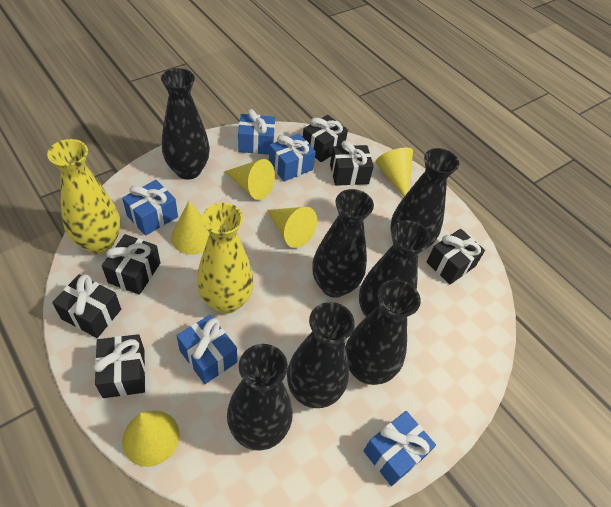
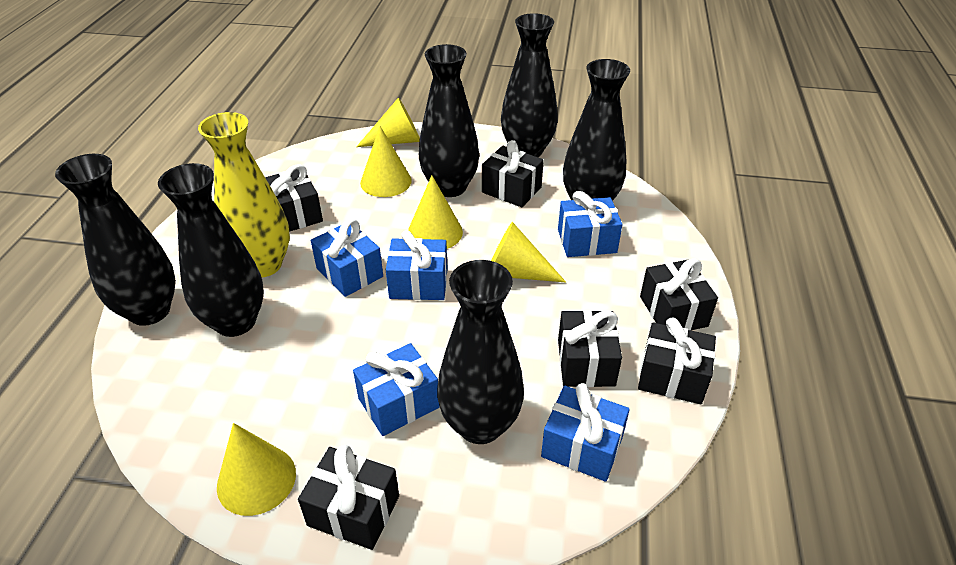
black vase: [161,68,210,180] [227,344,293,451] [287,302,355,408] [312,189,374,298] [346,279,421,385] [359,220,431,317] [391,148,459,249] = 7 -> [55,154,176,326] [158,163,264,337] [419,44,479,197] [437,260,524,444] [501,13,558,157] [563,59,630,201] = 6
yellow vase: [47,139,121,254] [197,203,254,314] = 2 -> [198,112,290,278] = 1

